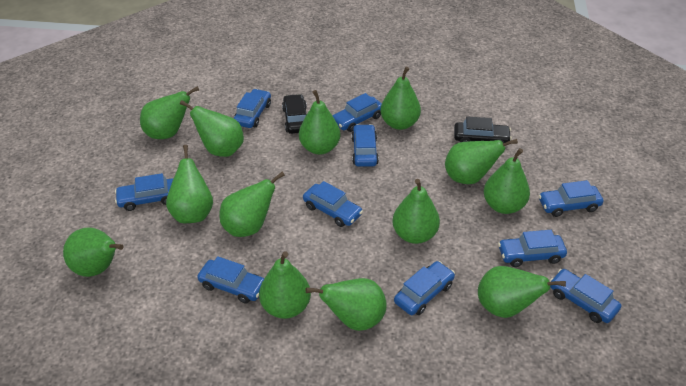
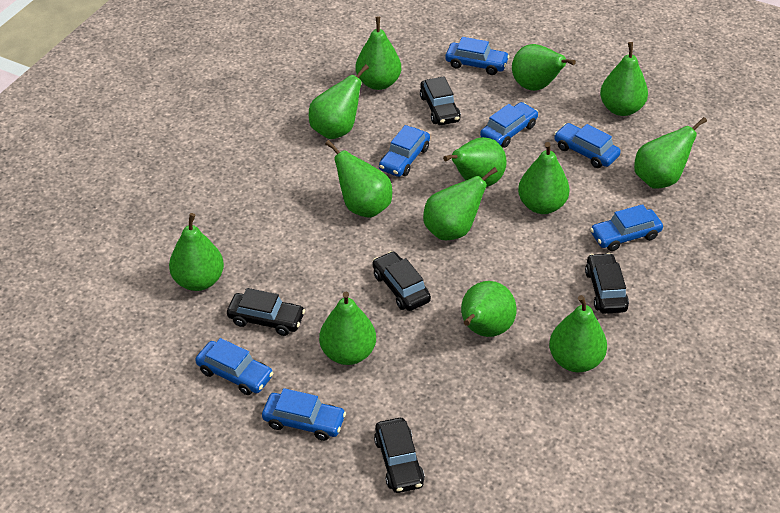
black car: [282,94,307,134] [454,117,512,143] = 2 -> [227,288,305,336] [372,251,431,311] [374,418,425,493] [420,76,461,125] [585,253,629,314] = 5
blue car: [115,173,174,211] [197,256,264,304] [234,89,271,128] [303,181,363,227] [333,93,382,132] [351,124,379,167] [394,261,455,315] [498,230,567,267] [539,180,603,217] [550,269,621,323] = 10 -> [195,338,273,395] [262,388,346,441] [379,125,430,177] [445,37,509,75] [480,102,538,148] [554,123,621,168] [590,204,663,251] = 7

